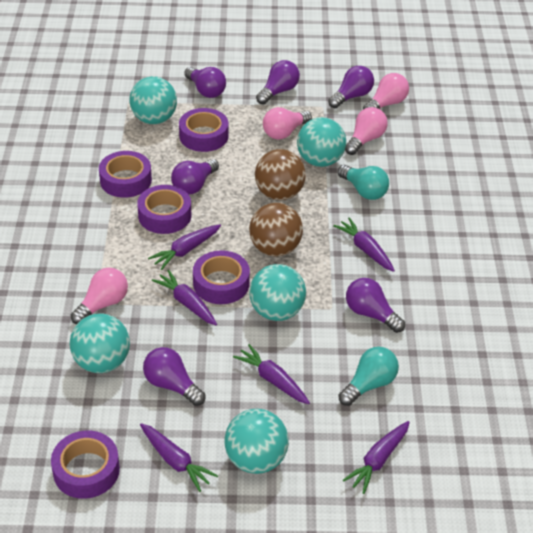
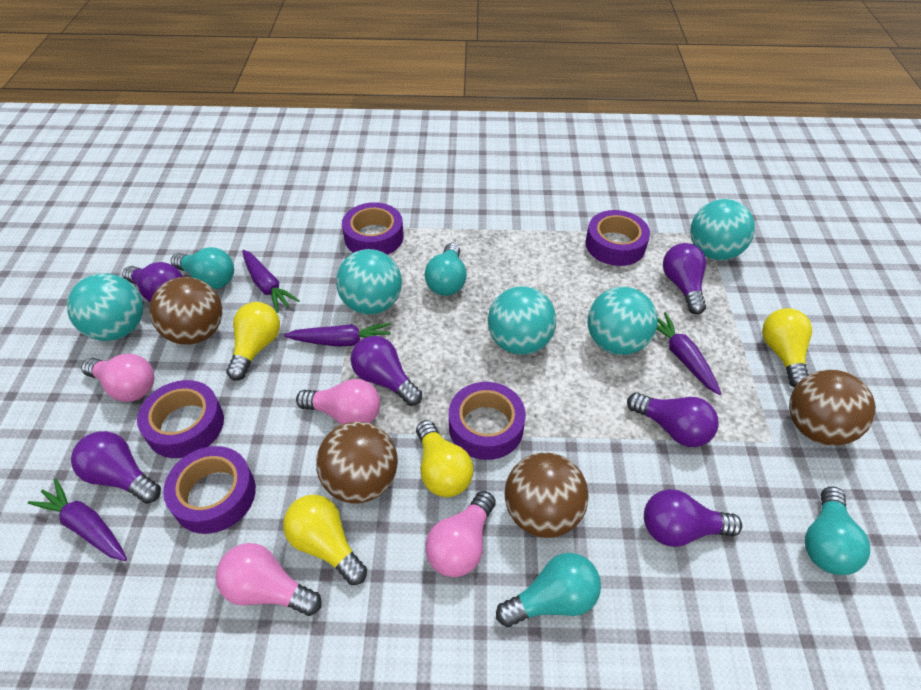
brown ball: [249,203,303,257] [255,149,306,200] = 2 -> [149,277,223,345] [316,422,398,503] [505,453,589,538] [789,370,876,446] = 4
purple carrot: [140,423,218,492] [148,225,221,270] [152,270,217,325] [233,344,310,404] [333,217,395,272] [343,421,410,494] = 6 -> [28,478,127,561] [242,250,300,313] [284,323,391,347] [657,312,721,395] = 4
turquoise light bulb: [338,165,389,200] [338,347,399,406] = 2 -> [171,247,234,289] [424,243,467,296] [496,553,601,627] [805,486,870,575] = 4
yellow light bulb: none = 0 -> [226,302,280,380] [283,495,367,585] [416,420,474,497] [762,308,812,388] = 4

